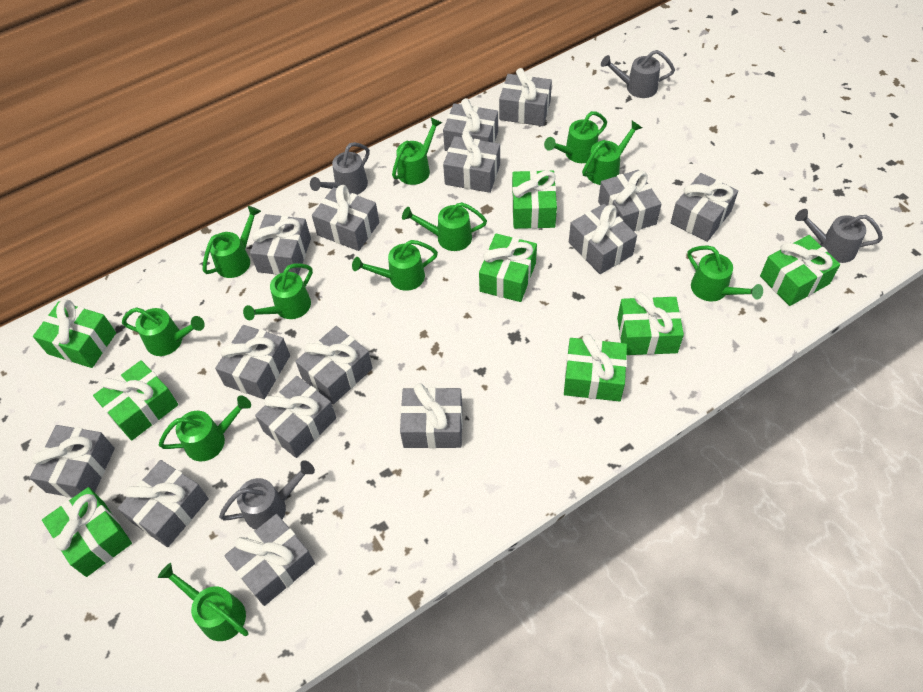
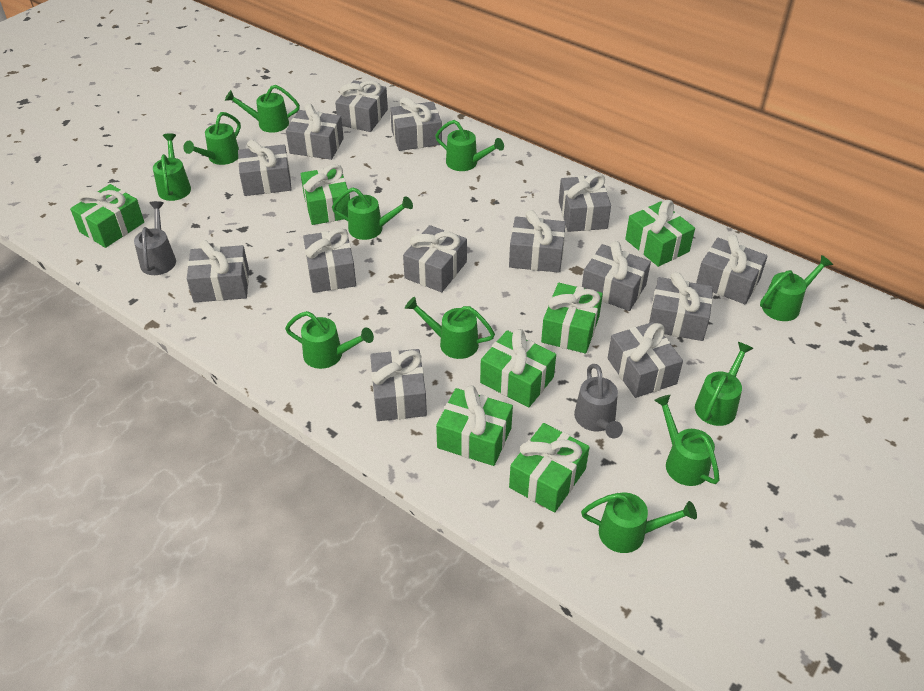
green gift: [33,299,116,368] [42,487,132,577] [93,360,178,441] [479,234,537,302] [512,170,557,229] [564,334,627,402] [617,292,684,355] [760,235,840,306] = 8 -> [70,184,144,248] [301,164,350,225] [436,385,513,466] [480,329,556,407] [509,423,589,512] [541,283,603,353] [625,200,695,267] = 7
grey gift: [30,425,115,498] [118,460,209,547] [215,325,290,399] [224,514,315,606] [250,214,311,275] [255,376,336,458] [295,326,373,404] [312,185,379,251] [400,383,463,449] [443,98,498,151] [443,131,500,193] [499,68,552,126] [569,204,637,274] [598,170,661,231] [671,173,738,242] = 15 -> [187,240,249,302] [238,140,292,196] [286,103,344,160] [303,228,356,293] [335,80,388,132] [370,349,427,421] [390,97,442,151] [403,225,467,292] [509,210,566,273] [559,173,611,232] [582,241,651,311] [608,322,683,398] [649,272,713,341] [696,235,768,304] = 14
grey watering can: [219,460,315,530] [310,142,370,195] [601,50,675,98] [795,209,883,263] = 4 -> [134,201,176,275] [574,364,623,438] = 2

